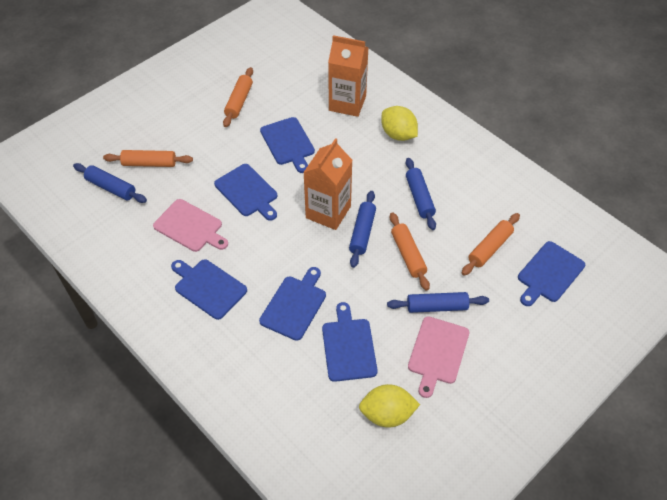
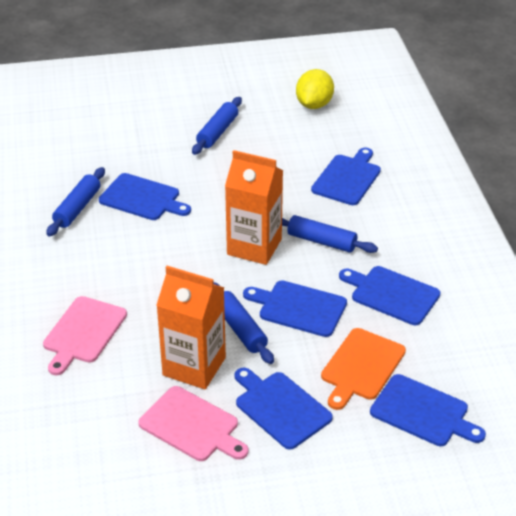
orange cutting board: none = 0 -> [321,328,406,410] = 1
orange rolling pin: [103,150,193,167] [223,67,253,127] [390,212,430,291] [462,213,520,276] = 4 -> none = 0
yellow lemon: [359,384,420,428] [381,106,418,141] = 2 -> [296,69,334,109] = 1

